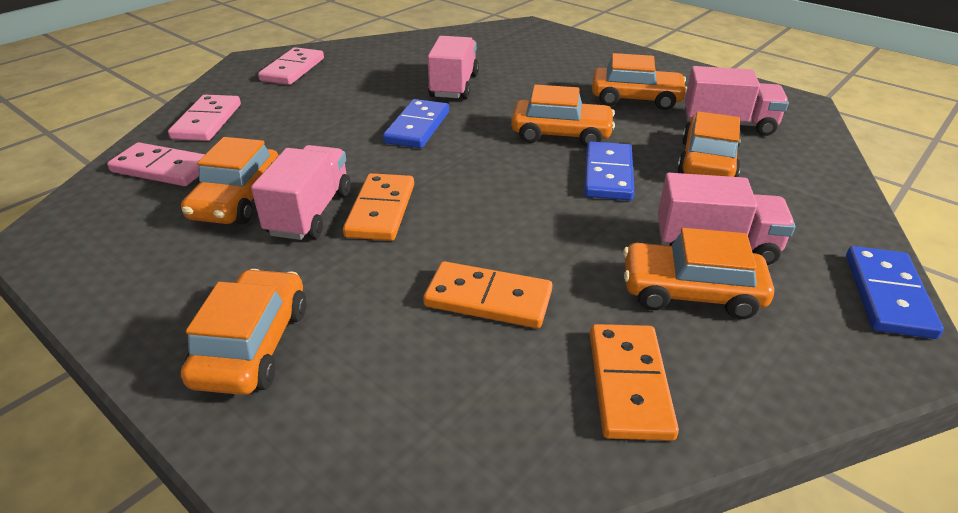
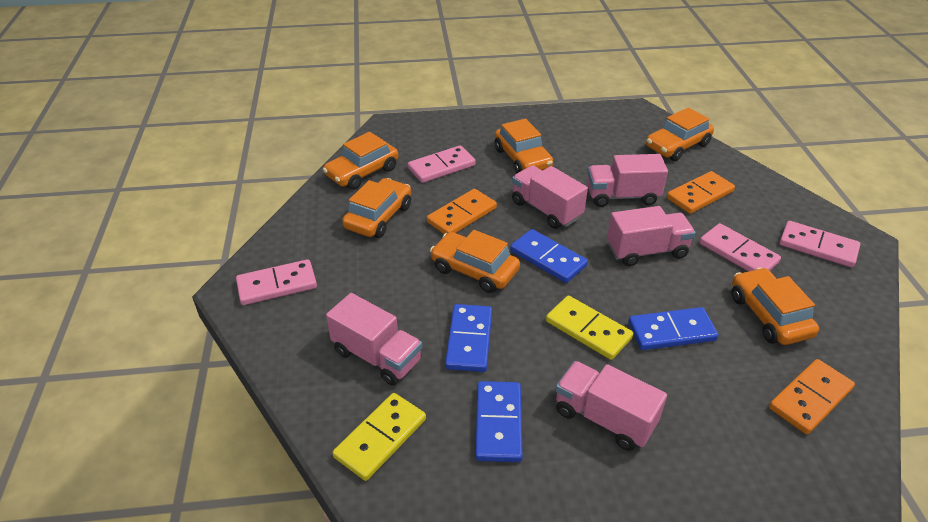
blue domino: [383,99,449,148] [584,141,634,200] [846,246,944,339] = 3 -> [445,304,492,372] [475,381,523,462] [510,229,588,283] [628,307,718,350] = 4
pink domino: [107,142,205,186] [168,95,241,141] [258,47,324,85] = 3 -> [236,259,317,305] [408,145,476,183] [699,223,781,272] [779,221,860,268] = 4
pink truck: [251,145,351,240] [427,36,479,99] [658,173,795,265] [685,66,789,136] = 4 -> [326,293,422,385] [512,165,588,229] [556,361,667,451] [587,154,668,207] [607,206,695,266] = 5
yellow domino: none = 0 -> [333,393,426,481] [546,296,633,360] = 2

